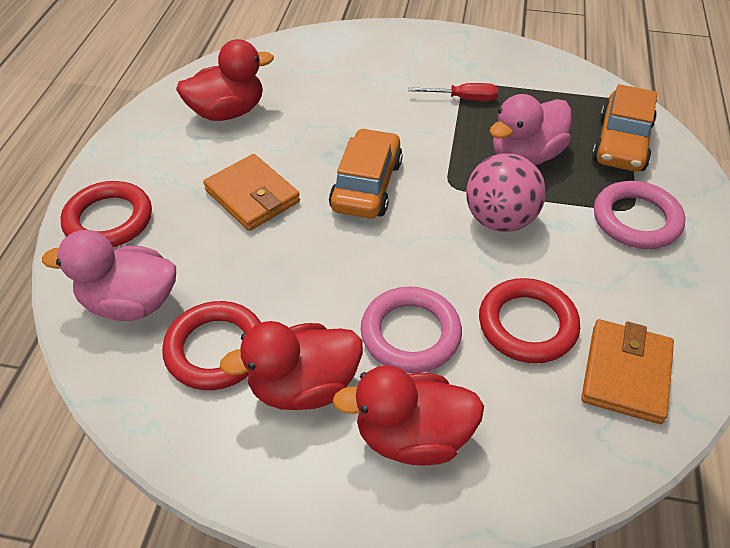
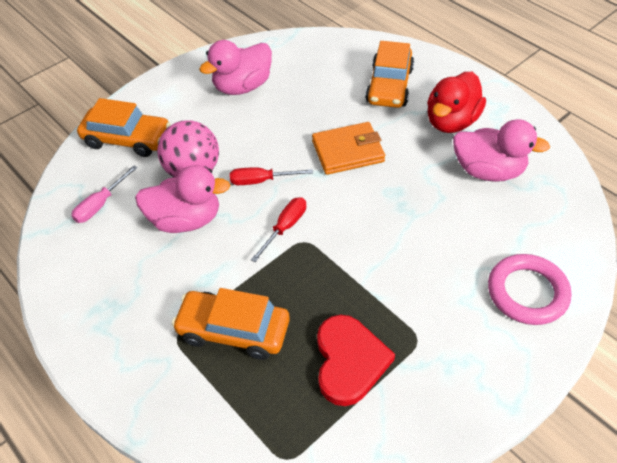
orange car: [329,128,403,219] [592,84,657,172] = 2 -> [77,98,170,157] [172,288,290,360] [365,41,414,108] = 3
orange wallet: [203,154,300,231] [581,319,674,424] = 2 -> [312,122,385,175] = 1
pink duck: [42,230,176,321] [489,94,571,165] = 2 -> [135,165,230,233] [199,40,272,95] [453,119,550,182] = 3
pink ring: [361,286,462,373] [594,181,685,249] = 2 -> [488,254,571,325] = 1
pink screwdriver: none = 0 -> [71,165,137,223] = 1
red duck: [176,39,274,121] [220,321,363,410] [333,365,484,466] = 3 -> [427,72,486,133] = 1
red heart: none = 0 -> [317,315,395,406] = 1
red ring: [61,181,152,247] [162,301,261,390] [479,278,580,363] = 3 -> none = 0
red screwdriver: [408,83,498,101] = 1 -> [230,167,313,185] [251,197,306,262] = 2

